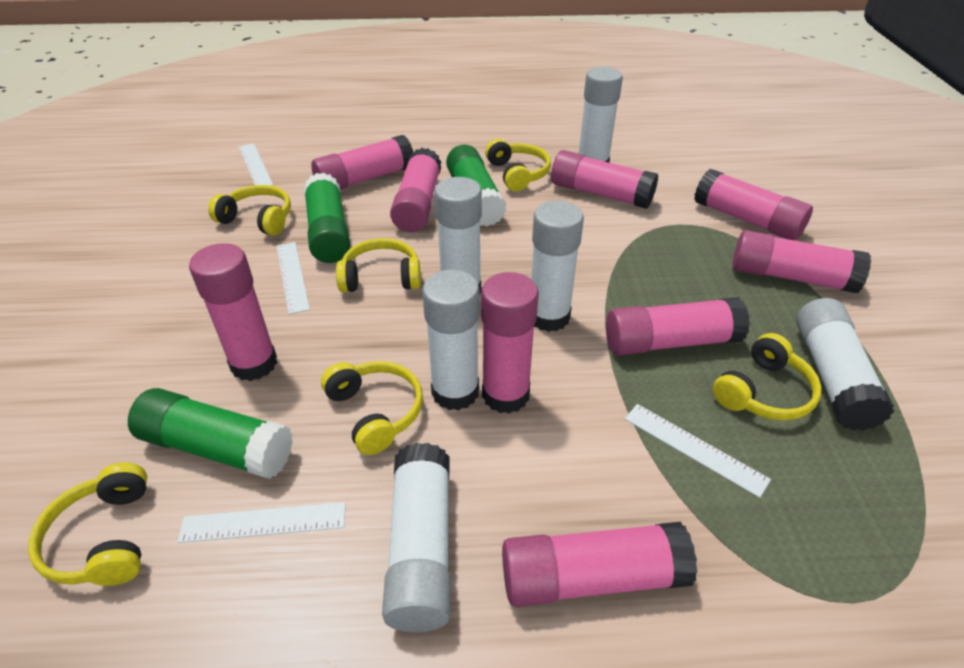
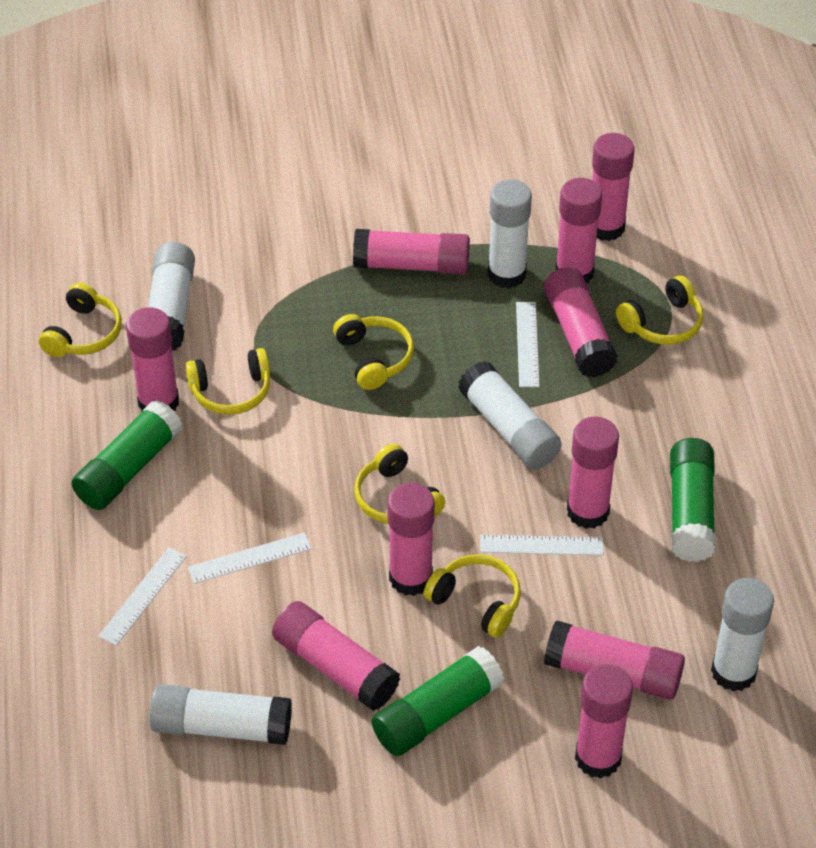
pink glue stick: [189,243,277,381] [311,135,413,190] [390,148,441,232] [481,272,539,414] [502,522,698,607] [551,150,658,209] [606,297,750,355] [694,169,813,240] [733,230,871,293] = 9 -> [126,307,179,412] [272,601,400,711] [353,229,470,274] [387,483,435,596] [544,267,618,377] [544,620,685,700] [555,178,602,283] [567,416,619,529] [575,664,633,779] [592,133,634,241] = 10
white glue stick: [382,443,451,633] [422,270,480,411] [434,177,482,294] [531,200,584,332] [578,67,623,163] [796,298,894,430] = 6 -> [148,242,195,350] [149,684,292,745] [458,361,562,469] [488,179,532,288] [711,578,774,692] = 5

